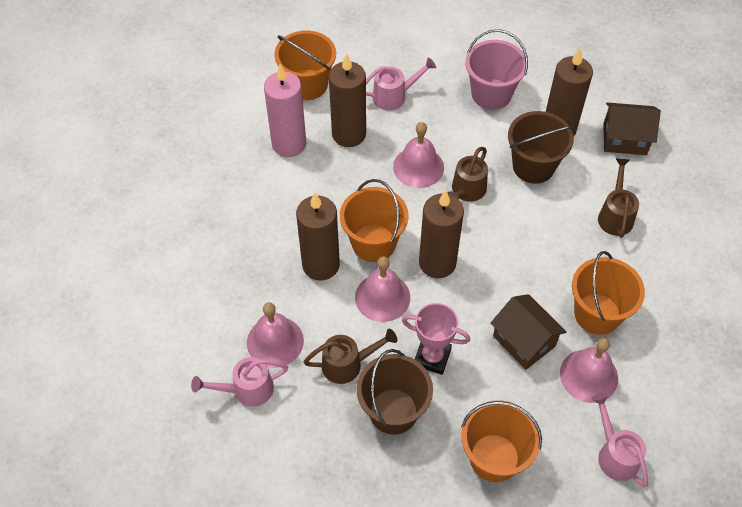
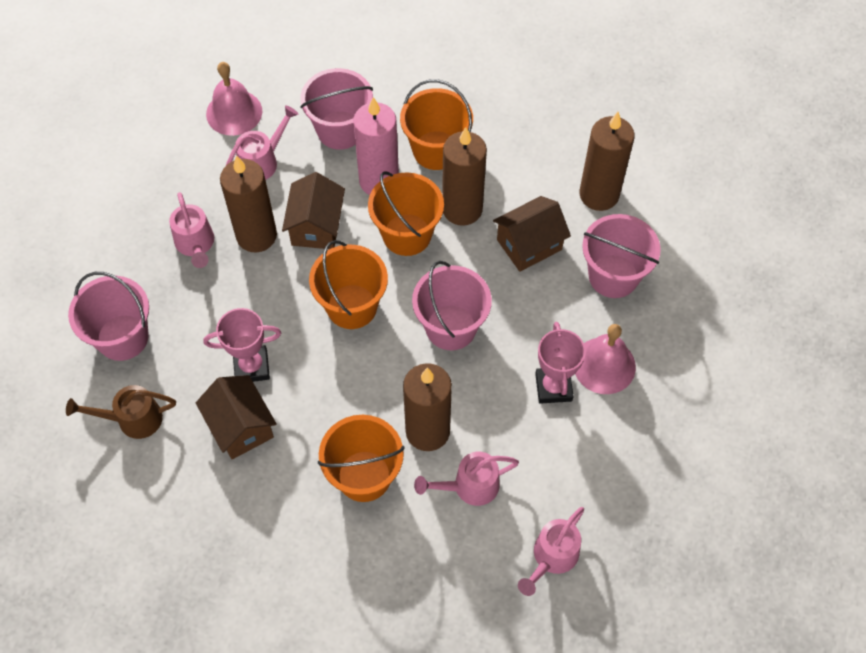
brown bucket: [356,349,433,435] [508,111,574,184] = 2 -> none = 0
brown house: [490,294,566,370] [603,102,661,155] = 2 -> [196,375,277,459] [282,172,345,249] [493,196,571,272] = 3
brown watering can: [303,329,397,384] [447,147,488,202] [598,158,639,238] = 3 -> [66,385,176,439] = 1
pink bell: [247,302,304,368] [355,256,410,322] [393,122,444,188] [560,338,618,403] = 4 -> [206,62,262,136] [575,324,636,394] = 2
pink bucket: [465,29,528,110] = 1 -> [68,272,149,361] [300,68,373,150] [412,261,492,350] [582,214,661,298] = 4
pink trophy: [402,303,470,375] = 1 -> [203,308,281,382] [535,322,586,404] = 2
pink watering can: [191,357,288,407] [366,57,436,110] [591,393,648,487] = 3 -> [169,192,214,268] [226,105,298,180] [414,452,519,506] [518,507,584,596] = 4

